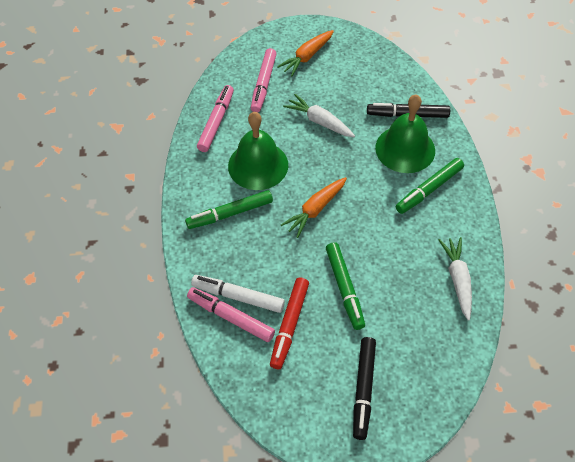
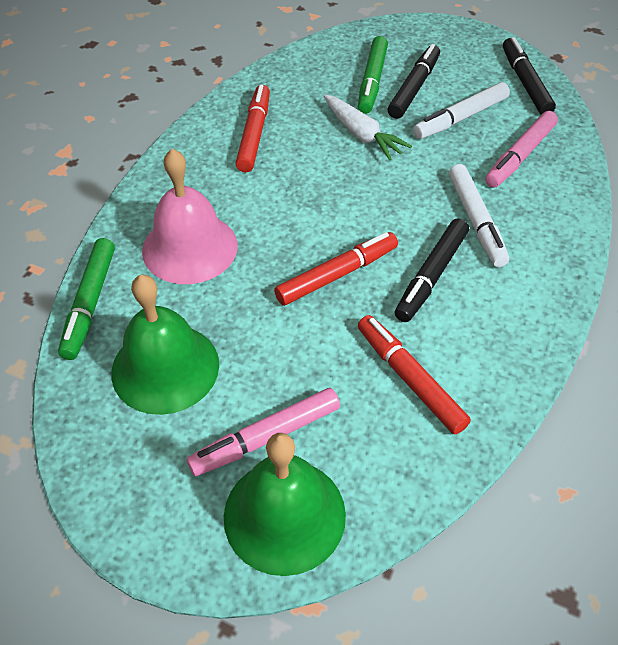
black marker: [353,337,376,440] [367,103,450,118] = 2 -> [388,44,440,119] [395,218,469,322] [503,37,556,115] = 3
green marker: [185,190,273,229] [326,242,365,330] [396,158,464,214] = 3 -> [58,238,115,360] [358,36,388,114] = 2
orange carrot: [277,30,334,76] [281,177,347,238] = 2 -> none = 0
pink bell: none = 0 -> [142,149,238,284] = 1
pink marker: [187,287,275,342] [197,85,234,152] [251,48,277,112] = 3 -> [187,388,340,476] [485,111,558,188] = 2
red marker: [270,277,309,369] = 1 -> [236,85,270,172] [274,232,398,306] [358,315,471,434] = 3
white carrot: [283,94,355,137] [439,237,472,321] = 2 -> [324,95,412,160] = 1
white marker: [191,275,285,313] = 1 -> [413,82,510,139] [449,164,509,267] = 2

